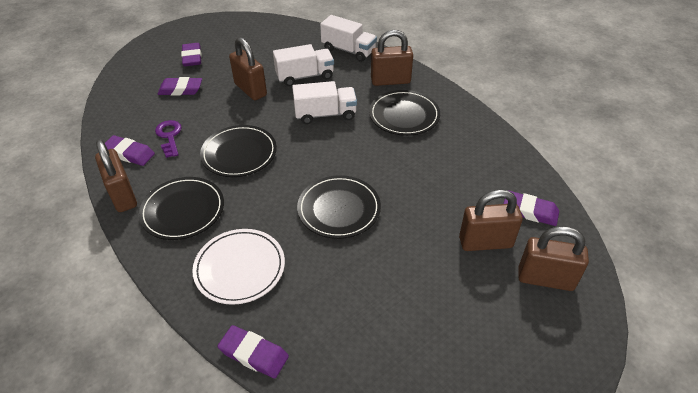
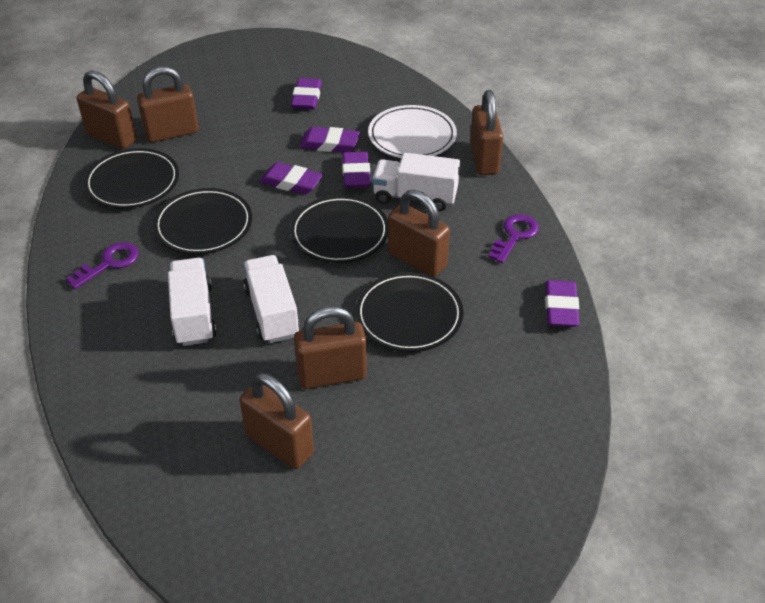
brown padlock: [95,140,137,212] [229,37,267,100] [371,30,413,86] [459,189,523,251] [518,226,589,291] = 5 -> [77,71,137,149] [137,66,199,143] [239,373,314,469] [294,306,367,389] [388,190,450,277] [470,90,503,175] = 6
purple key: [155,120,182,158] = 1 -> [66,242,139,289] [488,214,539,263] = 2

